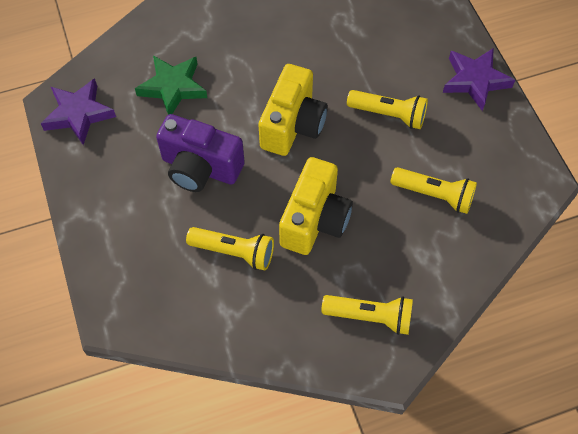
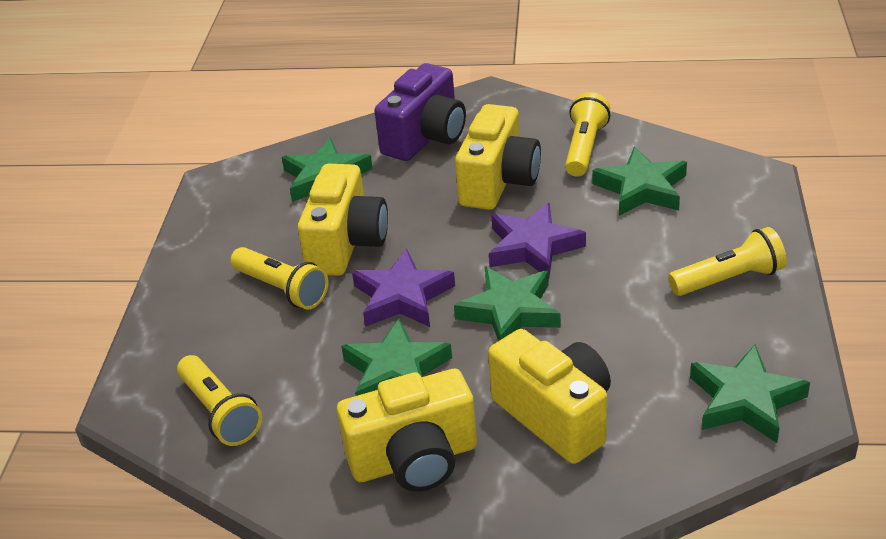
green star: [135,55,207,115] = 1 -> [282,138,373,202] [341,319,452,396] [454,266,561,341] [592,147,687,216] [690,345,810,443] = 5
yellow camera: [258,64,328,156] [279,157,353,255] = 2 -> [298,164,388,276] [337,369,477,492] [455,104,541,210] [488,329,611,464] = 4

